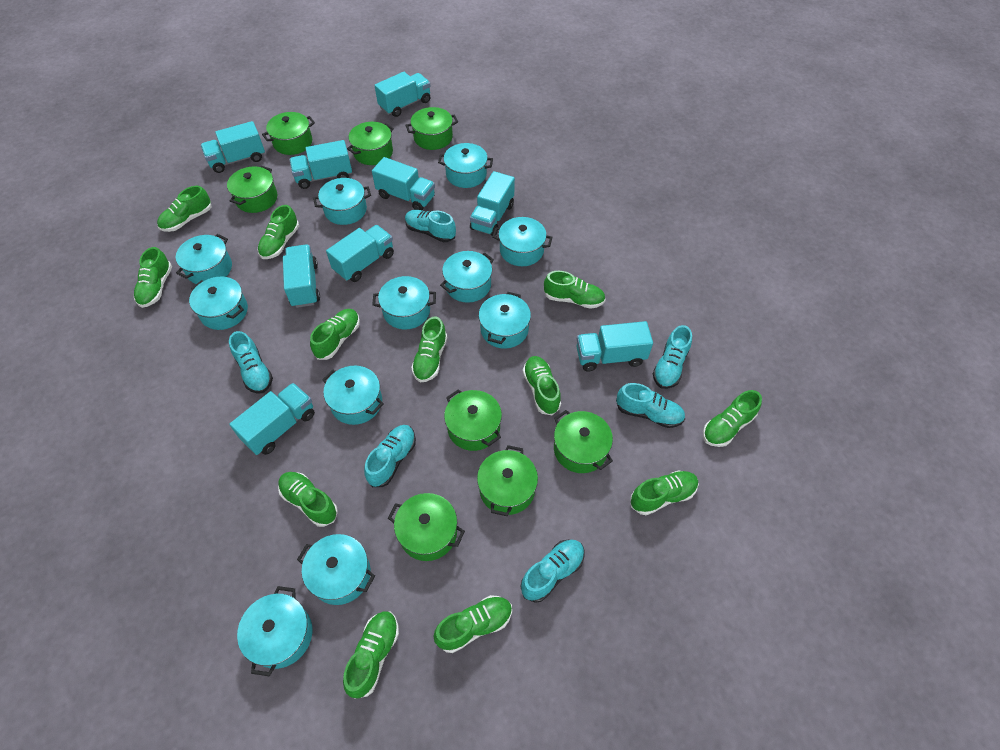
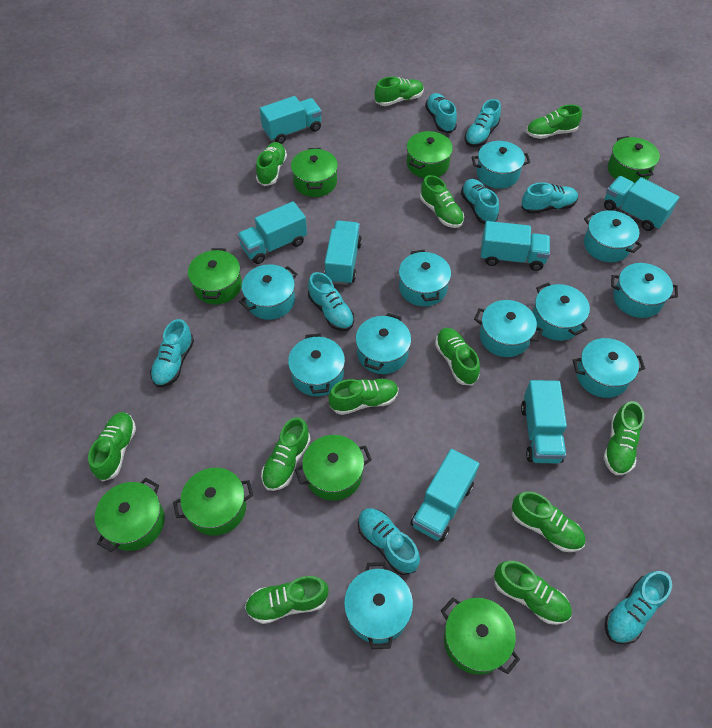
turquoise shoe: [229,331,273,394] [364,425,416,487] [405,210,456,242] [520,540,584,603] [616,383,685,428] [653,325,692,389] = 6 -> [150,319,194,387] [308,272,354,331] [358,508,420,575] [425,93,457,133] [461,179,499,224] [465,99,501,147] [521,182,578,214] [605,571,672,645] = 8
turquoise truck: [201,121,265,173] [229,383,315,455] [283,244,320,308] [289,140,352,189] [326,225,394,282] [372,157,435,210] [374,72,431,117] [470,171,515,236] [577,321,653,371] = 9 -> [237,201,307,264] [260,96,322,144] [324,220,362,285] [410,449,479,542] [481,221,550,271] [521,380,567,464] [604,176,679,231] = 7

